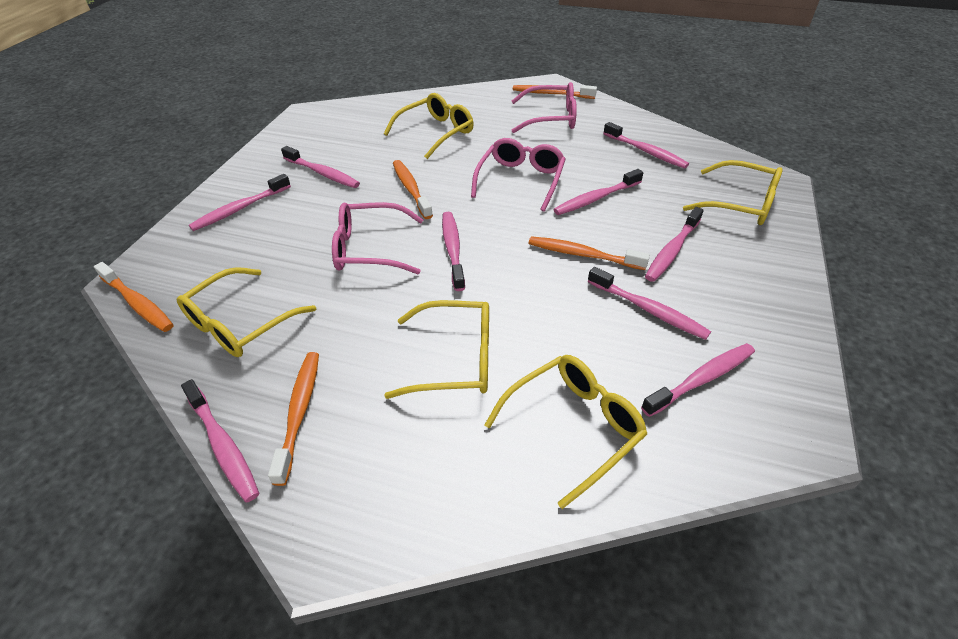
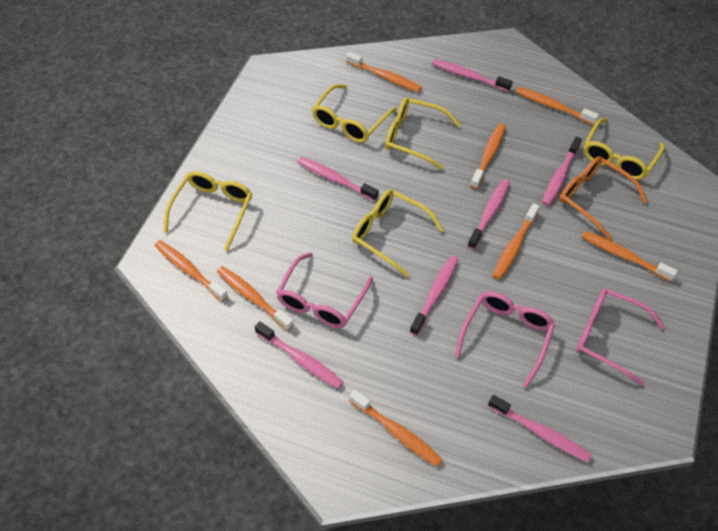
orange glasses: none = 0 -> [559,156,648,240] = 1
orange toothbrush: [94,262,174,332] [268,352,319,486] [393,160,433,219] [513,85,597,99] [529,236,650,270] = 5 -> [154,240,228,302] [217,266,294,331] [346,52,422,92] [349,390,443,467] [470,124,506,189] [492,203,540,280] [516,87,599,125] [581,231,678,281] = 8
pink toothbrush: [181,379,259,502] [189,174,291,231] [281,146,360,188] [442,212,465,291] [553,169,643,215] [588,267,711,340] [603,122,689,169] [641,343,755,417] [645,207,704,282] = 9 -> [255,321,343,389] [298,157,379,201] [409,256,459,336] [432,59,513,92] [467,179,510,250] [488,395,592,463] [542,136,582,206] = 7

